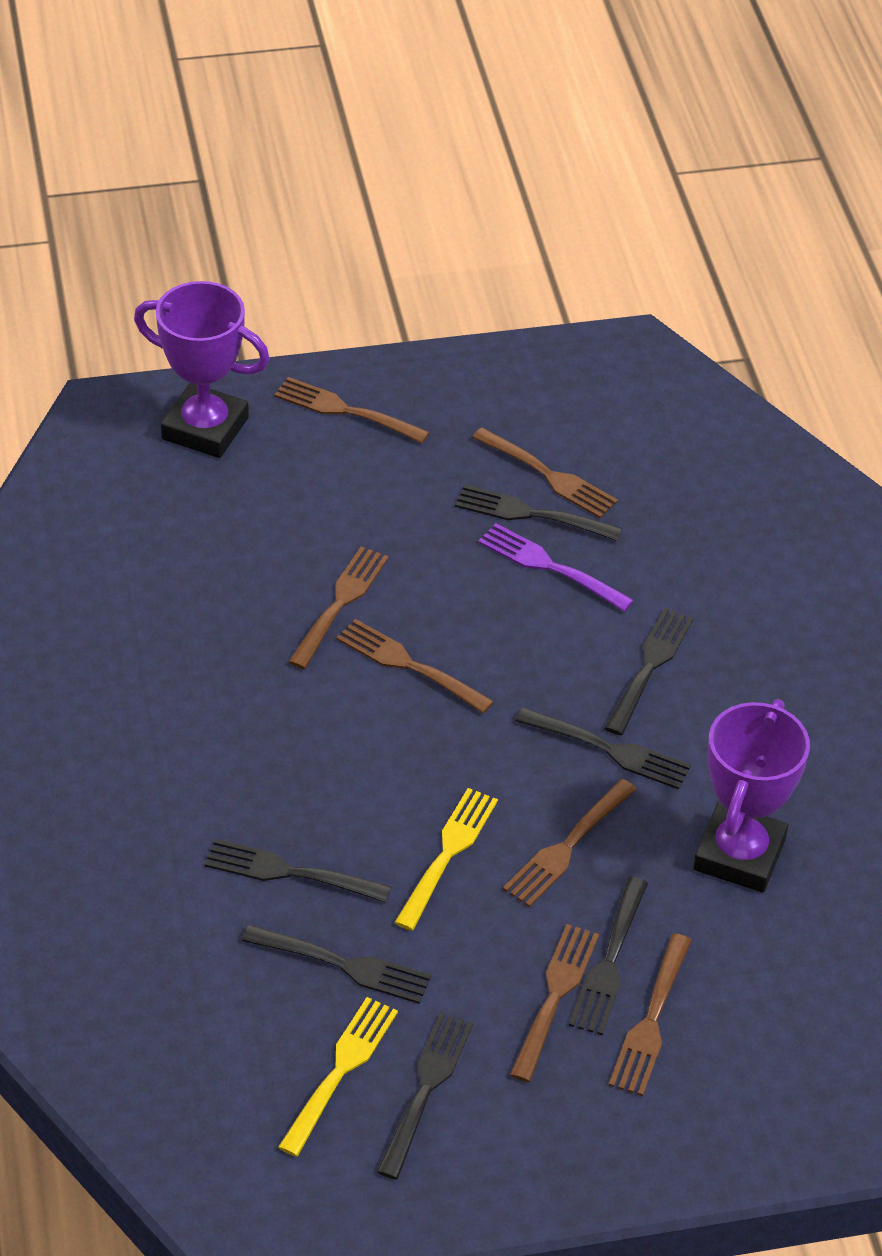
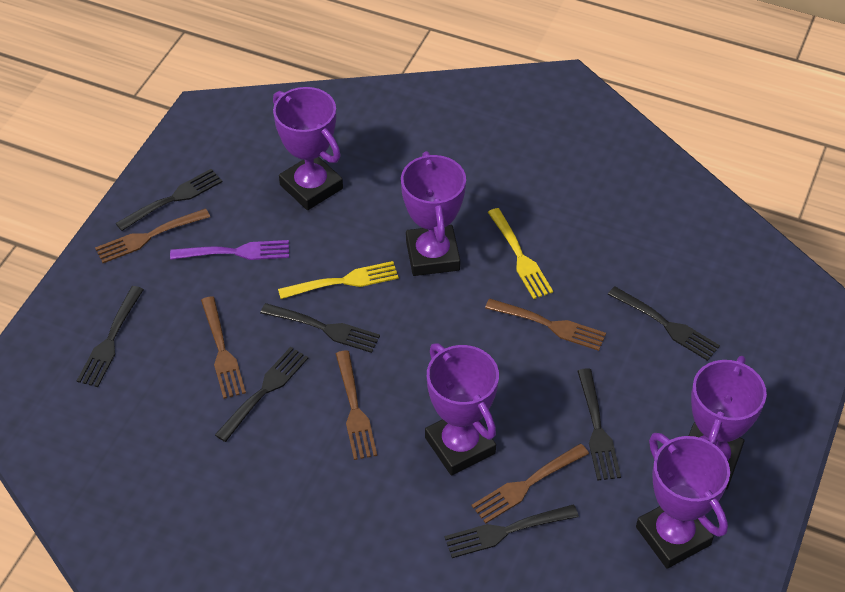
brown fork: [274,377,430,444] [288,546,389,669] [336,619,494,714] [472,428,618,518] [503,779,637,907] [510,924,599,1082] [608,933,692,1096] = 7 -> [95,208,210,263] [201,296,246,399] [336,351,377,460] [472,444,589,523] [485,298,606,351] = 5
purple trophy: [134,281,270,458] [693,699,810,893] = 2 -> [273,87,343,210] [401,151,466,276] [425,343,499,475] [636,433,730,569] [689,356,767,490] = 5

